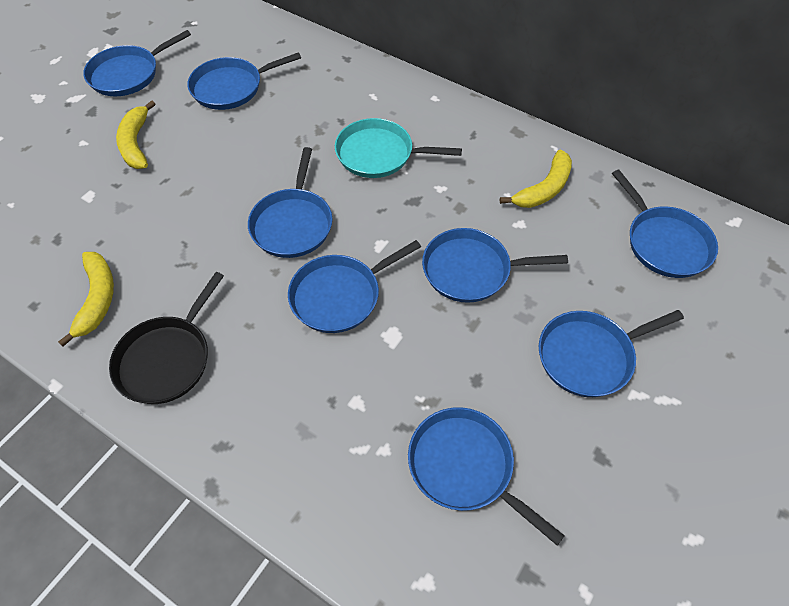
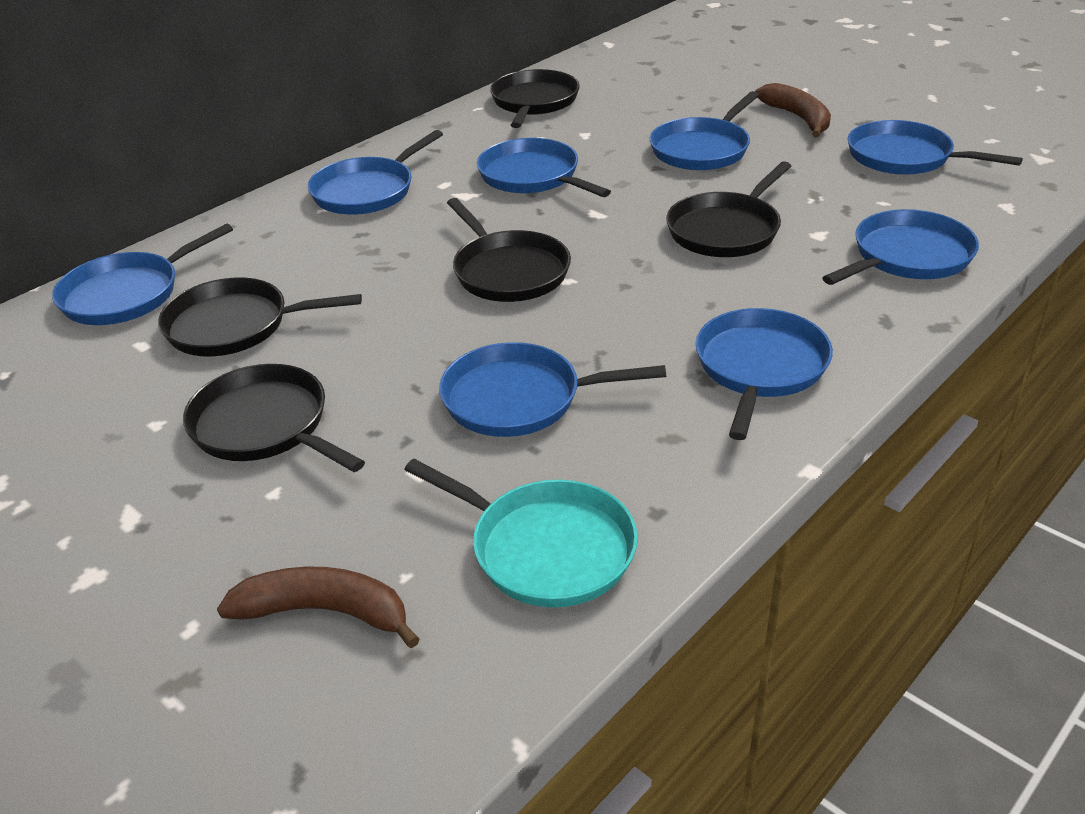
black pan: [109,272,224,404] = 1 -> [158,278,362,356] [183,364,365,472] [447,198,571,302] [490,69,580,128] [666,161,791,257] = 5
brown banana: none = 0 -> [217,566,420,648] [755,83,831,138] = 2
yellow banana: [58,252,114,347] [116,100,155,169] [500,150,572,208] = 3 -> none = 0

